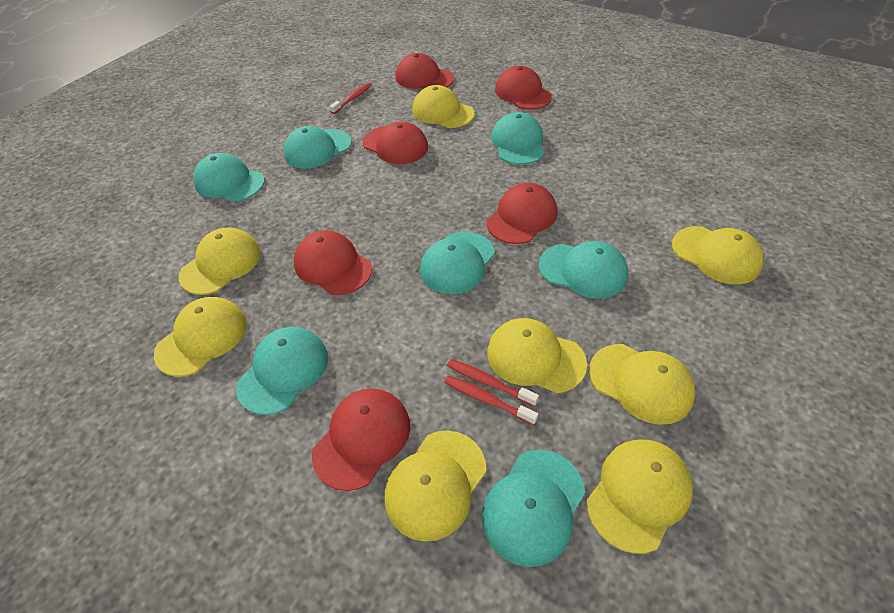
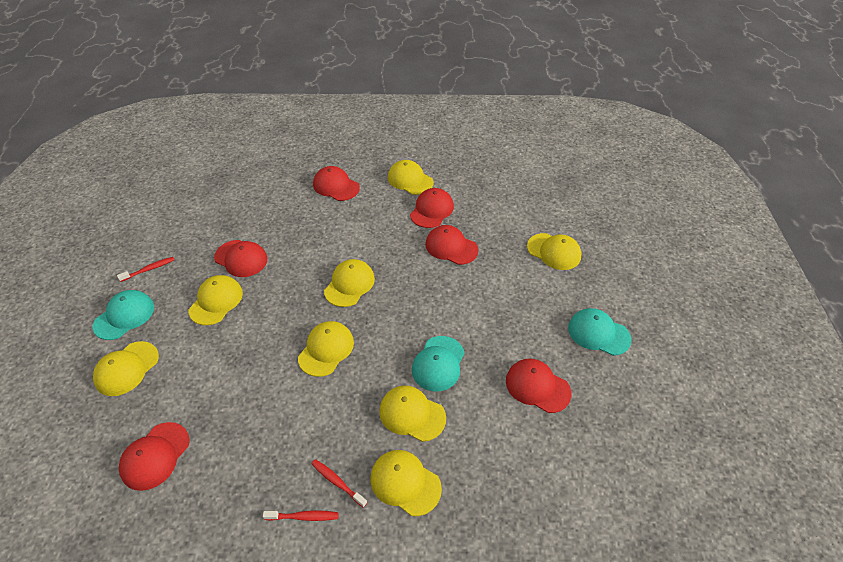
turquoise cap: [193,153,265,202] [236,327,328,415] [283,126,351,169] [420,232,495,294] [482,450,585,567] [491,112,544,165] [539,241,628,299] = 7 -> [93,290,154,340] [412,336,465,391] [568,308,632,356] = 3

